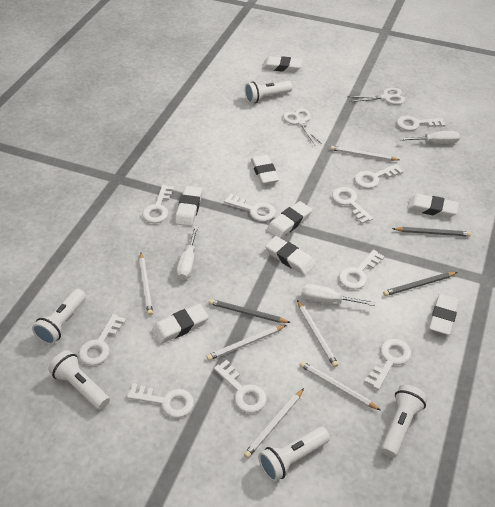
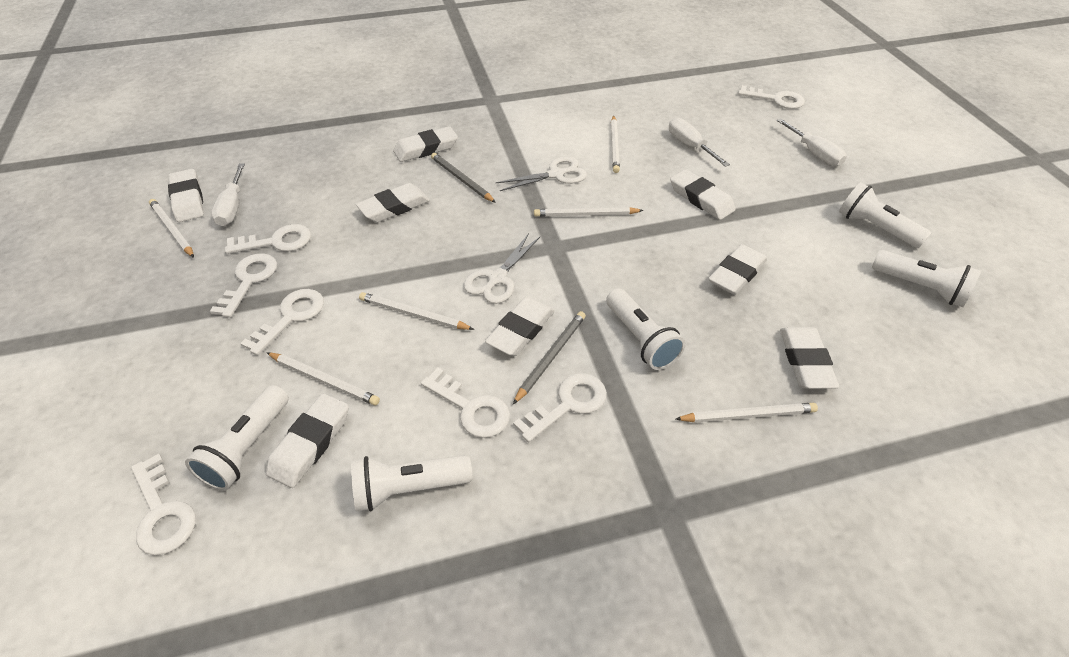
grey pencil: [209,299,291,323] [383,272,458,296] [392,227,471,237] = 3 -> [431,153,496,203] [513,311,586,404] = 2
white key: [79,314,126,366] [127,383,194,418] [142,185,175,223] [214,360,267,413] [224,194,276,221] [332,187,373,224] [339,250,385,289] [354,164,403,188] [364,339,411,390] [397,116,445,131] = 10 -> [131,454,196,555] [210,253,277,318] [225,224,311,254] [240,289,324,355] [421,368,510,438] [513,373,607,442] [738,85,805,109] = 7

